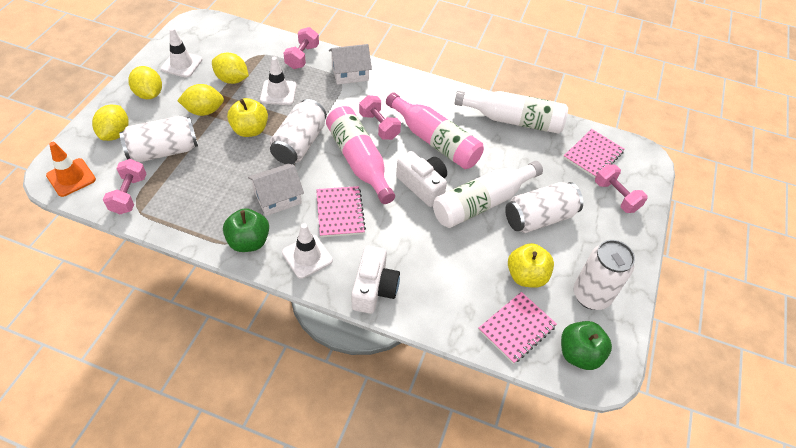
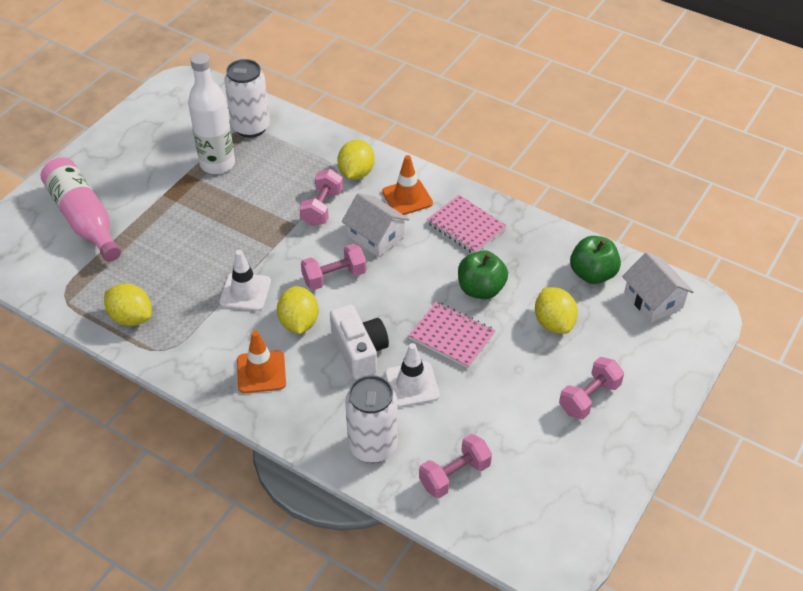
orange traffic cone: [46,142,96,197] = 1 -> [237,331,286,393] [382,155,433,215] = 2
pink bottle: [326,106,395,204] [386,92,484,169] = 2 -> [41,157,121,262] = 1
pink notebook: [316,186,366,237] [478,292,557,364] [563,129,624,178] = 3 -> [409,302,496,368] [427,195,507,253] = 2
white bottle: [433,161,543,228] [454,91,568,134] = 2 -> [188,53,235,174] = 1
white camera: [352,246,400,314] [396,151,447,207] = 2 -> [330,304,389,379] = 1
white can: [119,116,198,162] [270,99,327,164] [505,182,583,233] [574,240,635,310] = 4 -> [224,59,270,138] [345,375,398,463] = 2
white traffic cone: [161,28,202,78] [260,57,297,105] [282,223,333,279] = 3 -> [219,250,271,311] [385,343,440,407] = 2
yellow apple: [227,98,268,137] [508,243,554,288] = 2 -> none = 0

